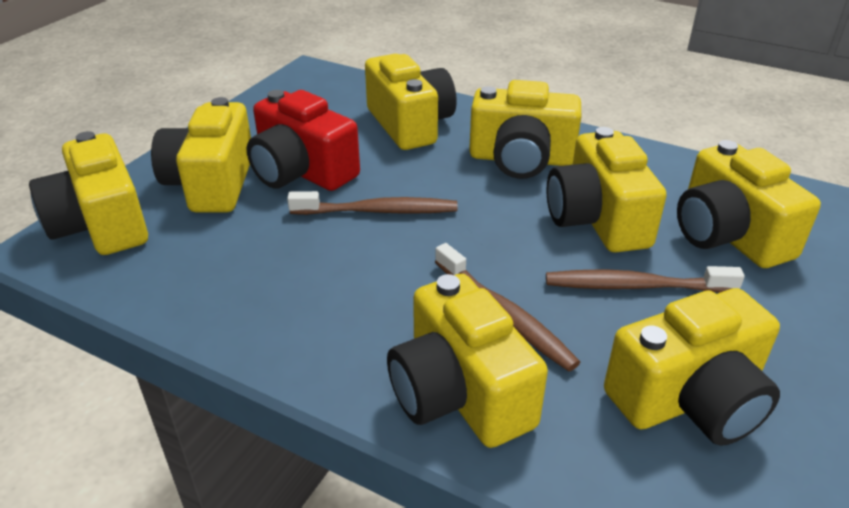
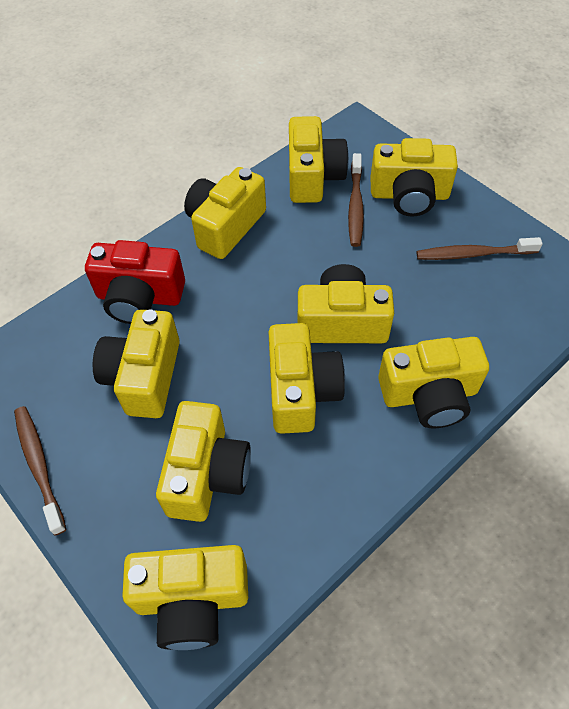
yellow camera: [29,131,148,255] [151,97,251,212] [365,54,457,150] [387,274,548,448] [469,80,581,179] [547,127,667,252] [604,288,780,446] [677,140,821,268] = 8 -> [92,309,180,418] [122,545,248,650] [156,401,251,522] [184,167,266,259] [268,323,345,434] [289,116,349,203] [298,264,394,343] [371,138,458,217] [378,337,489,428] = 9

